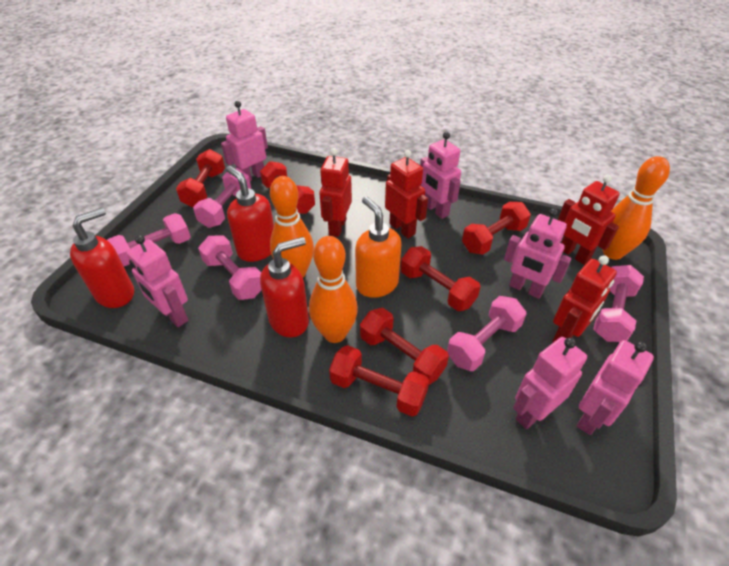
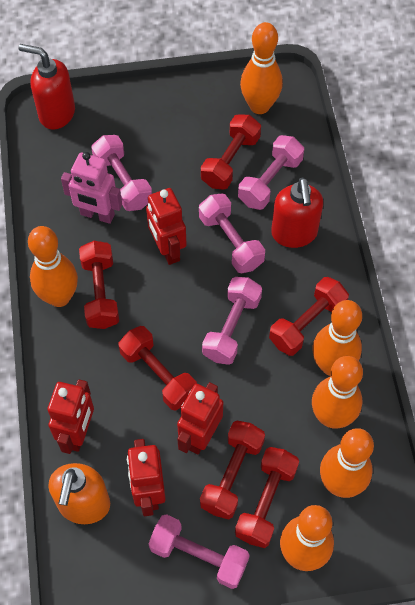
orange bowling pin: [270,176,314,278] [309,236,358,343] [603,156,670,260] = 3 -> [28,226,78,307] [240,22,283,114] [280,505,334,571] [312,300,362,376] [312,356,363,429] [320,428,374,498] = 6
pink robot: [126,235,188,327] [221,101,268,181] [420,132,461,219] [504,208,572,299] [513,337,587,429] [577,340,654,435] = 6 -> [61,152,122,224] = 1
red soap dispenser: [70,208,134,308] [226,166,274,262] [260,237,309,337] = 3 -> [19,44,75,129] [271,178,323,248] = 2

